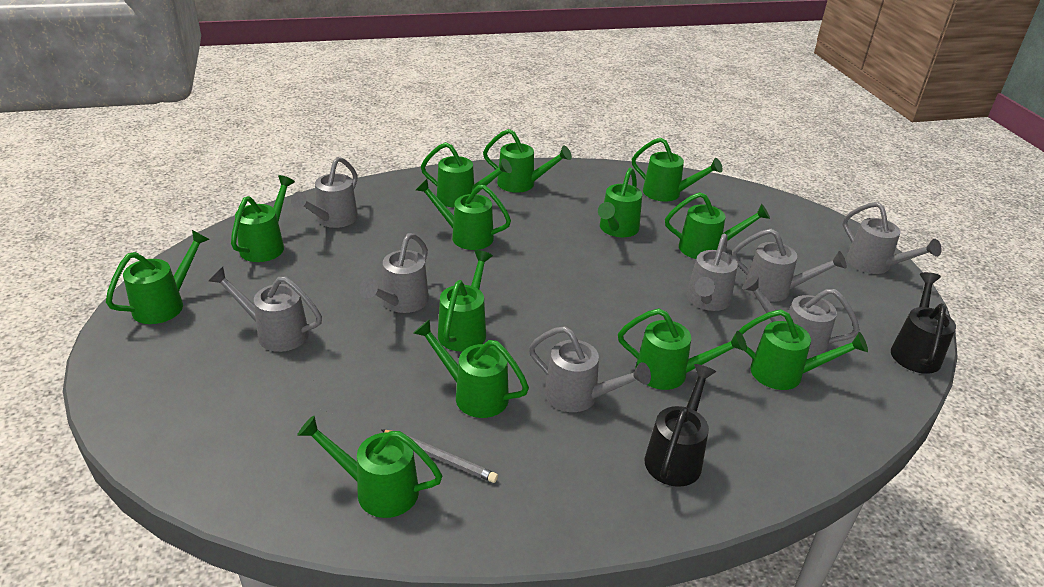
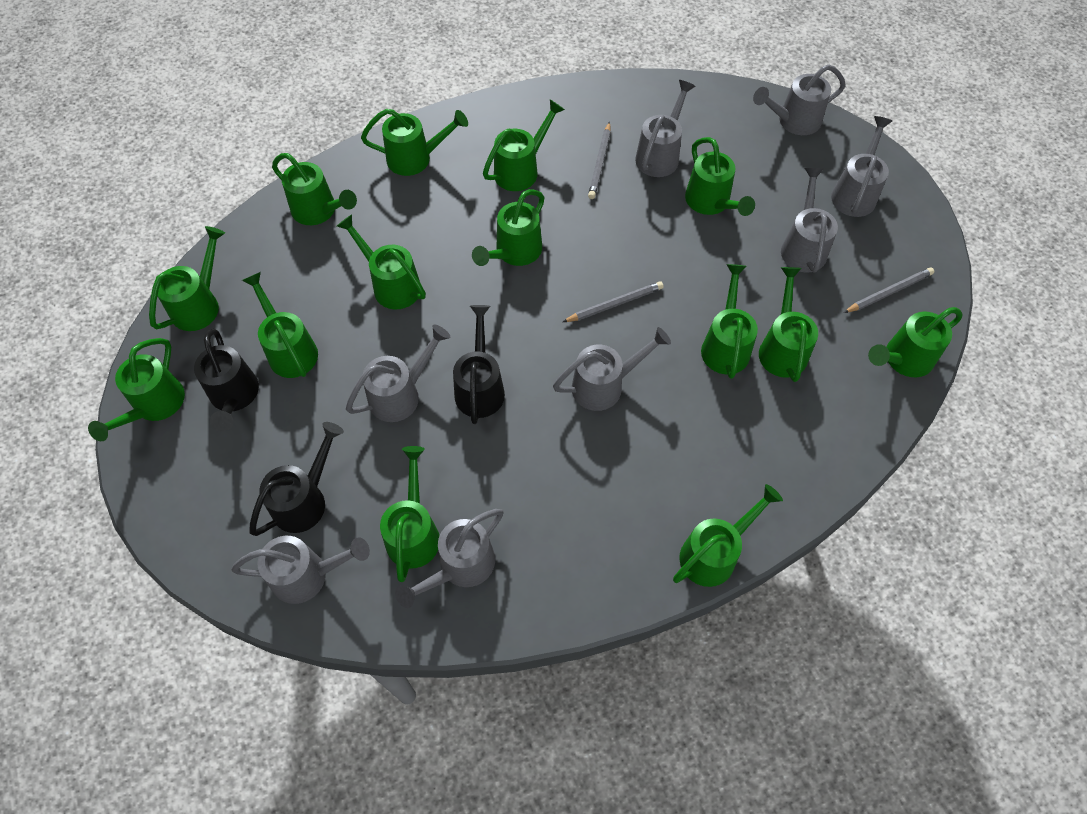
black watering can: [645,364,716,487] [891,272,956,374] = 2 -> [194,329,259,432] [249,422,344,536] [453,305,505,424] = 3
green watering can: [106,230,210,324] [231,175,295,262] [297,416,442,518] [413,319,529,418] [416,179,511,250] [421,142,512,208] [438,250,493,351] [483,129,572,193] [598,168,642,237] [618,308,747,390] [632,138,723,202] [665,192,770,259] [739,309,868,390] = 13 -> [88,338,185,441] [149,226,225,331] [242,272,318,378] [272,153,357,225] [337,214,426,309] [361,109,468,176] [380,446,440,582] [472,189,545,266] [483,100,565,191] [673,484,783,587] [685,137,755,216] [701,264,758,379] [759,267,818,382] [868,307,962,377] = 14
grey pencil: [381,429,498,483] = 1 -> [563,281,664,322] [588,122,611,199] [844,267,934,313] = 3

